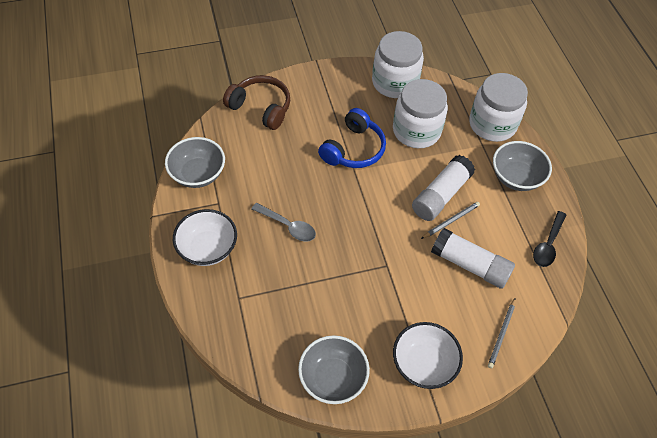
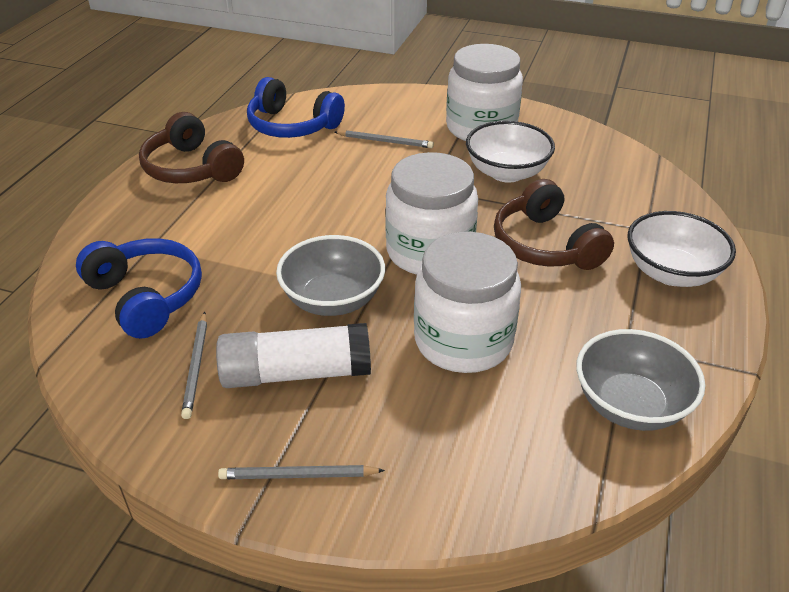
black spoon: [533,211,566,267] = 1 -> none = 0
blue headphones: [318,108,386,168] = 1 -> [76,238,202,339] [247,77,345,138] = 2
brown headphones: [223,75,290,130] = 1 -> [139,112,244,183] [494,179,614,270] = 2
grey bowl: [165,137,225,188] [298,335,370,404] [493,141,552,191] = 3 -> [276,235,385,316] [576,329,705,431] = 2
grey pencil: [421,202,480,239] [488,298,516,368] = 2 -> [181,312,207,419] [218,465,385,479] [335,130,434,148] = 3
grey spoon: [252,203,316,242] = 1 -> none = 0
white glue stick: [412,155,475,221] [431,228,515,289] = 2 -> [216,323,371,388] = 1

